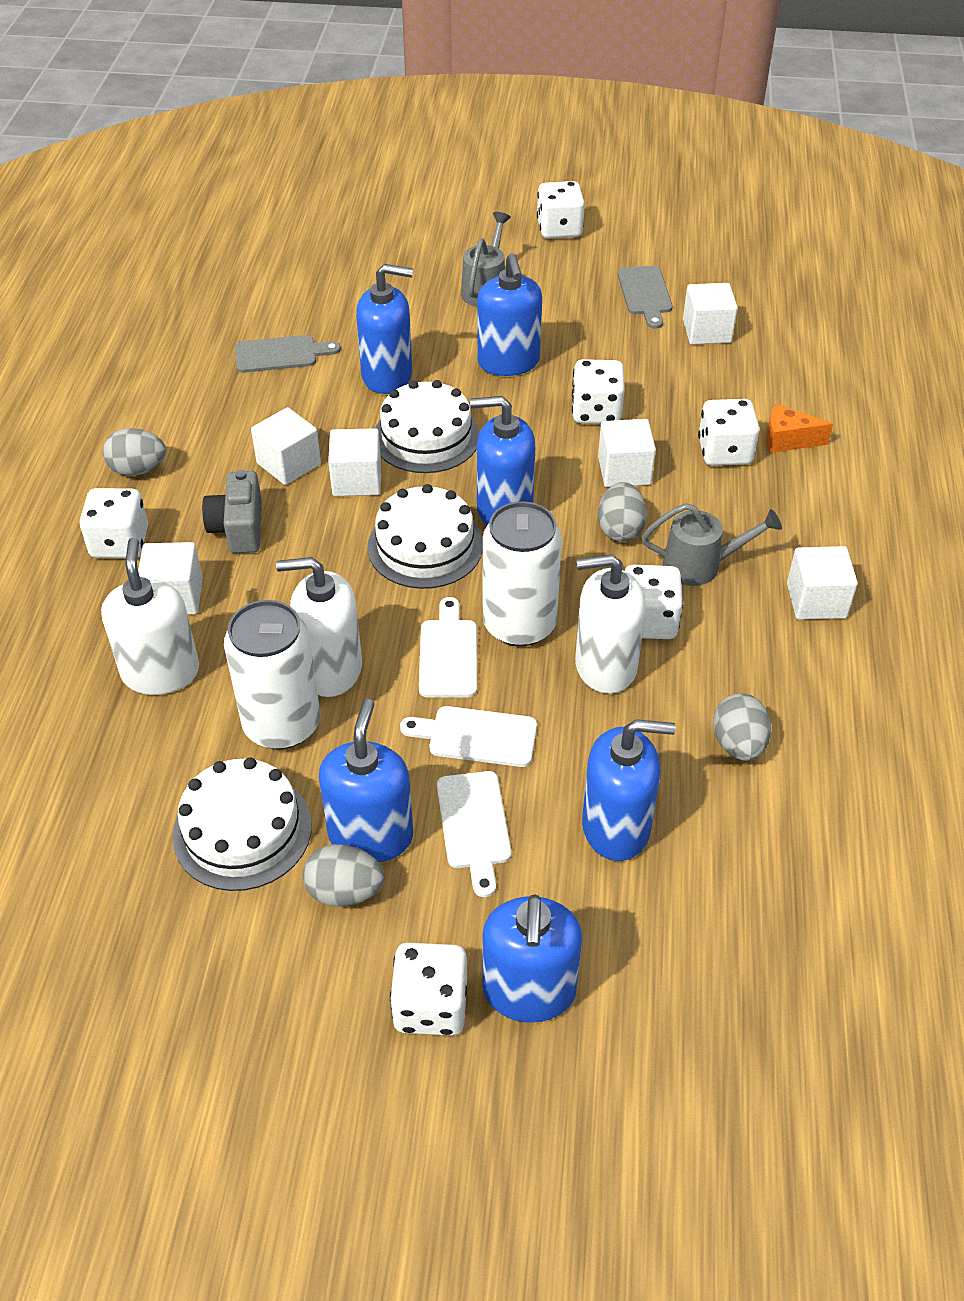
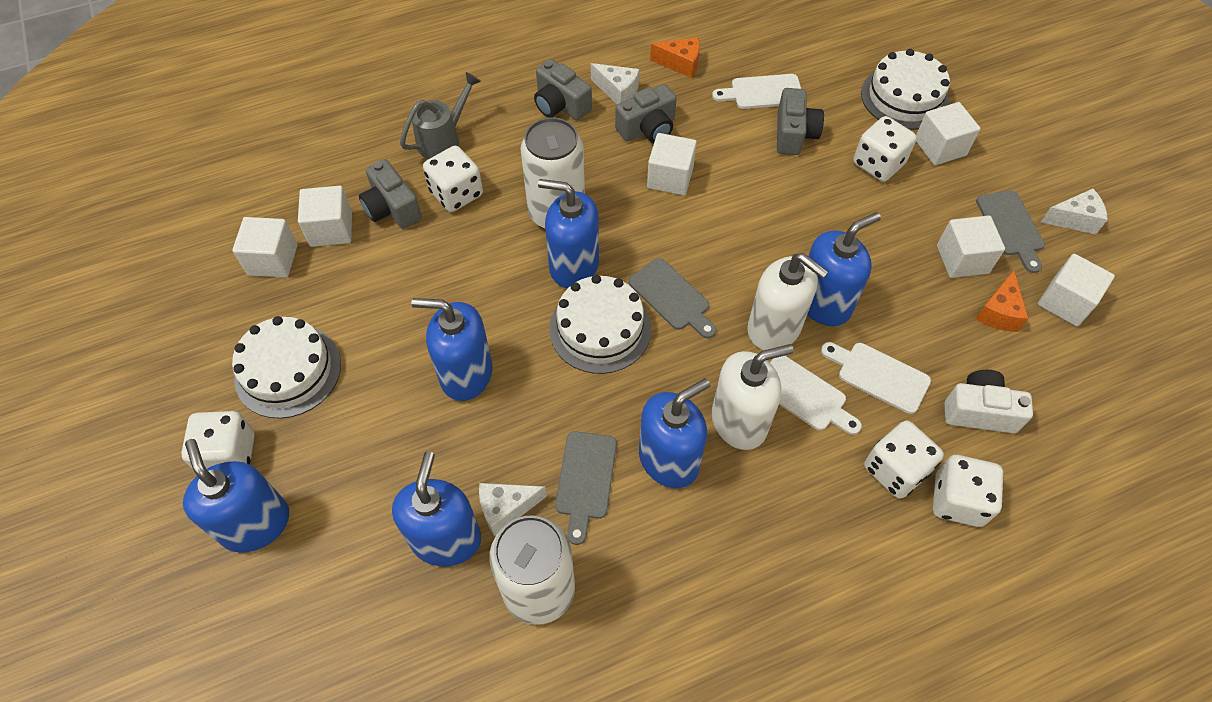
grey camera: [202,470,262,553] = 1 -> [359,159,422,229] [534,59,592,120] [615,84,677,143] [777,88,824,155] = 4
grey cutting board: [235,335,341,373] [618,266,673,329] = 2 -> [555,431,617,545] [629,258,716,338] [976,190,1045,273] = 3
grey egg: [102,428,166,476] [303,844,384,907] [598,482,647,542] [713,694,771,761] = 4 -> none = 0
grey watering can: [461,212,511,307] [642,503,782,586] = 2 -> [400,72,481,159] = 1
orange cheese: [766,403,833,453] = 1 -> [650,37,700,78] [976,270,1029,332] = 2
white camera: none = 0 -> [945,370,1033,433] = 1
white cheese: none = 0 -> [479,483,547,536] [591,63,640,104] [1041,189,1108,234] = 3
white dice: [79,488,148,558] [390,942,467,1036] [537,181,585,239] [572,359,625,424] [625,565,683,639] [698,399,760,466] = 6 -> [181,411,255,469] [423,146,483,212] [853,116,917,182] [864,420,944,499] [933,455,1003,527] = 5
white soap dispenser: [101,538,199,695] [276,557,362,697] [575,554,646,694] = 3 -> [712,344,794,450] [747,253,828,350] = 2

